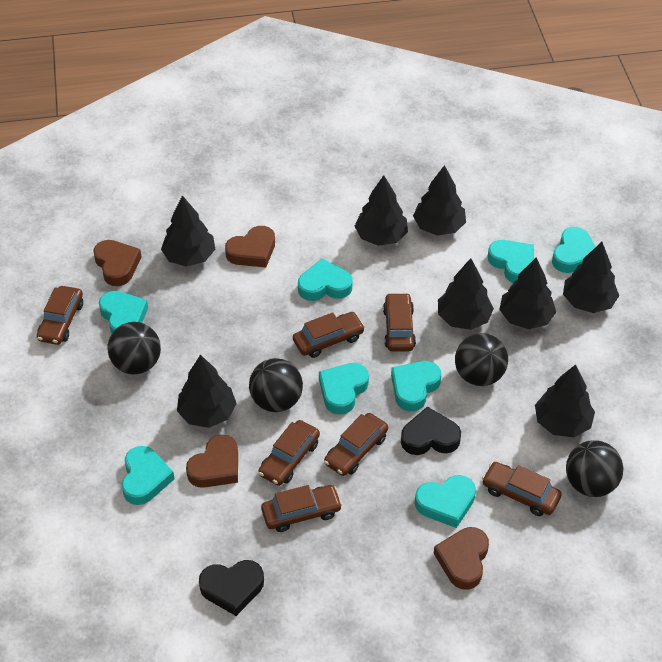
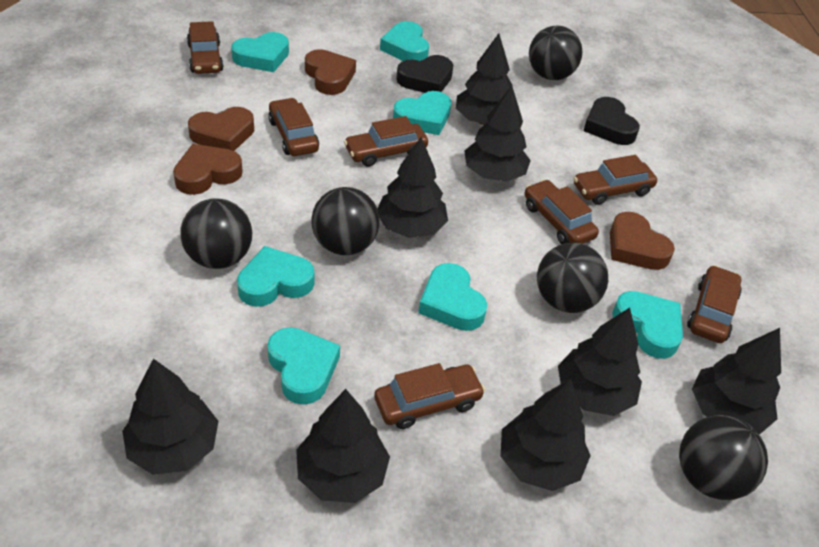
black ball: [108,322,161,375] [249,358,303,412] [455,333,508,386] [566,440,624,497] = 4 -> [180,198,252,269] [311,187,380,255] [529,26,582,80] [537,243,608,313] [679,415,768,500] = 5
turquoise heart: [99,291,148,334] [122,446,174,505] [298,259,353,301] [319,363,369,414] [391,361,441,411] [415,475,476,528] [488,240,534,283] [552,227,596,273] = 8 -> [231,32,289,72] [237,246,314,307] [267,327,340,405] [380,21,429,61] [393,91,451,135] [418,263,487,331] [612,291,683,359] = 7

